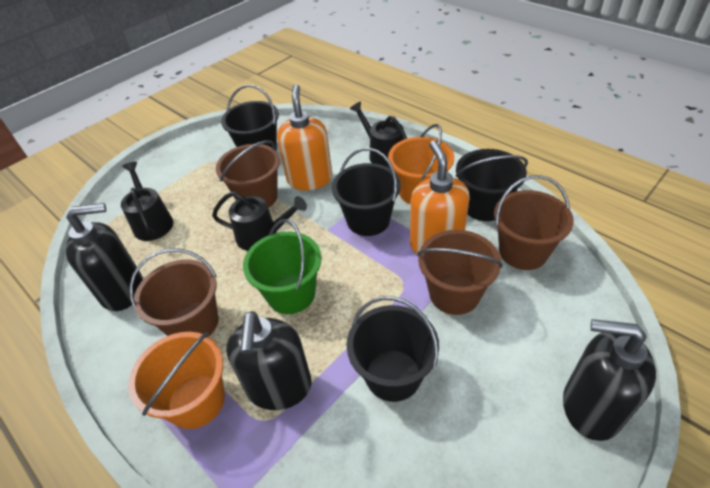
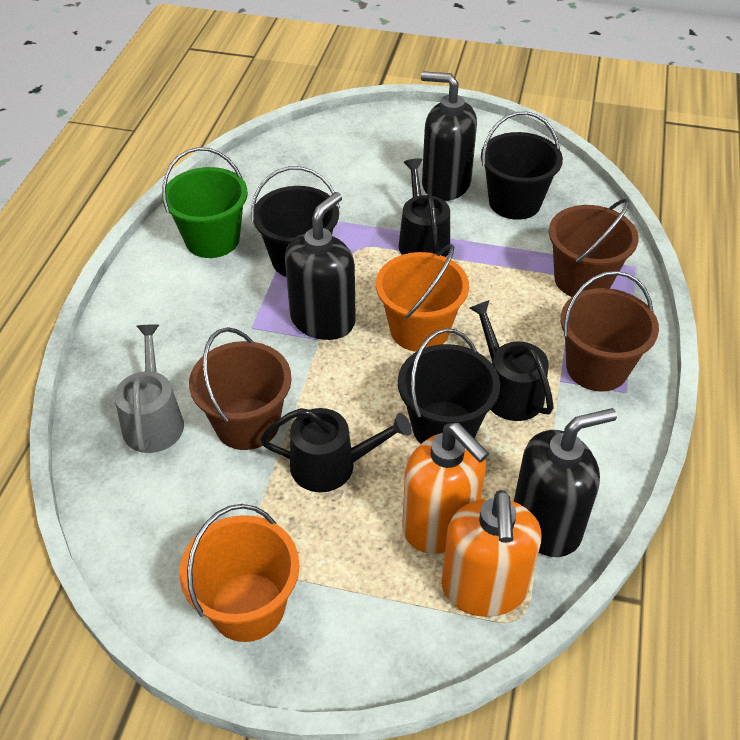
black bucket: [221,85,279,150] [332,148,401,236] [347,296,439,402] [456,149,528,221] = 4 -> [251,166,340,277] [398,328,500,444] [481,112,563,220] = 3
brown bucket: [129,248,218,337] [216,140,280,208] [417,230,502,315] [494,175,574,270] = 4 -> [189,327,292,450] [549,198,639,297] [561,271,659,392] = 3
grey watering can: none = 0 -> [115,325,184,453] = 1

